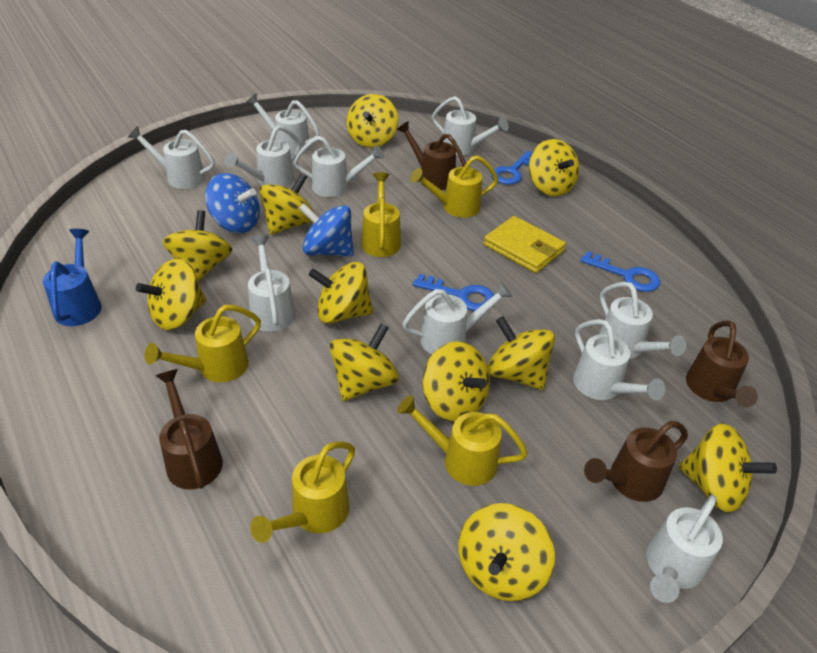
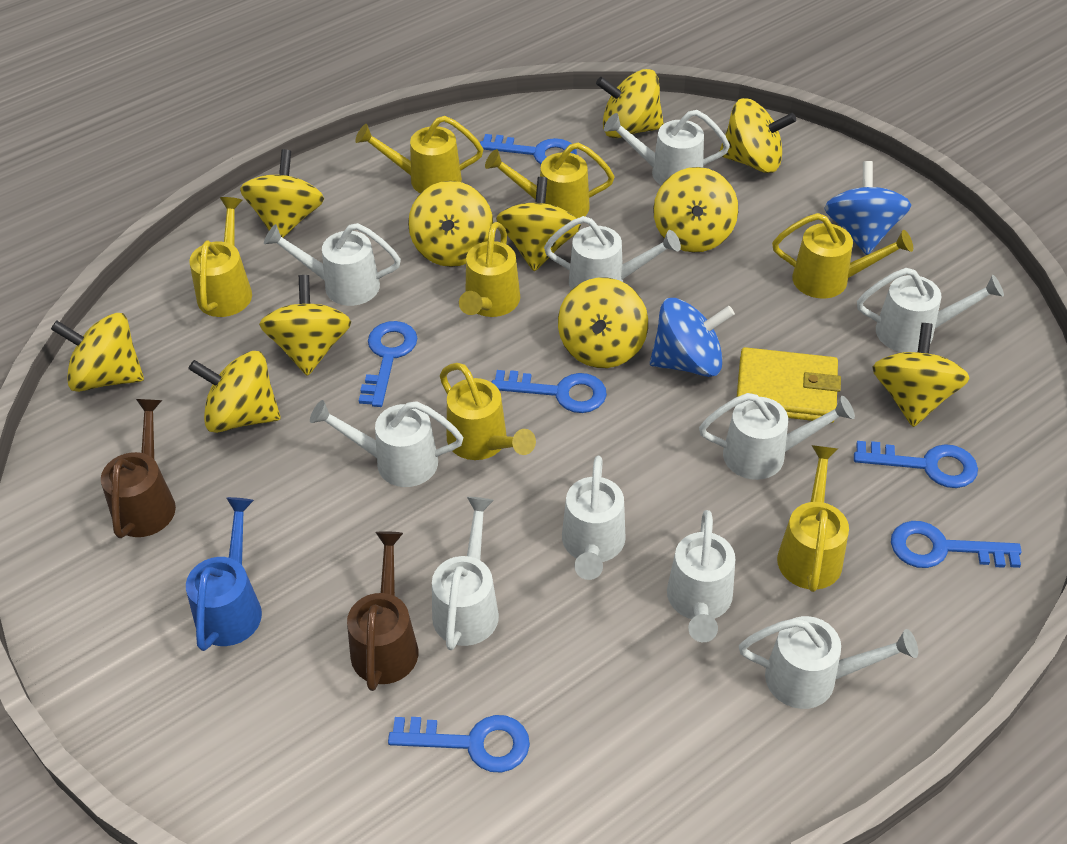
blue key: [413,274,494,311] [491,151,533,185] [580,251,660,292] = 3 -> [359,321,418,407] [388,715,530,773] [480,134,577,164] [492,370,607,413] [854,441,978,488] [891,521,1022,568] = 6
brown watering can: [155,369,223,490] [397,121,466,190] [584,421,688,502] [686,321,758,408] = 4 -> [101,399,176,538] [347,531,418,691] = 2
yellow watering can: [144,305,261,382] [250,441,355,543] [361,172,401,257] [397,395,528,486] [411,155,498,218] = 5 -> [189,197,252,317] [355,116,483,194] [440,363,536,460] [459,222,520,317] [485,143,614,218] [772,213,913,299] [777,445,849,592] = 7

